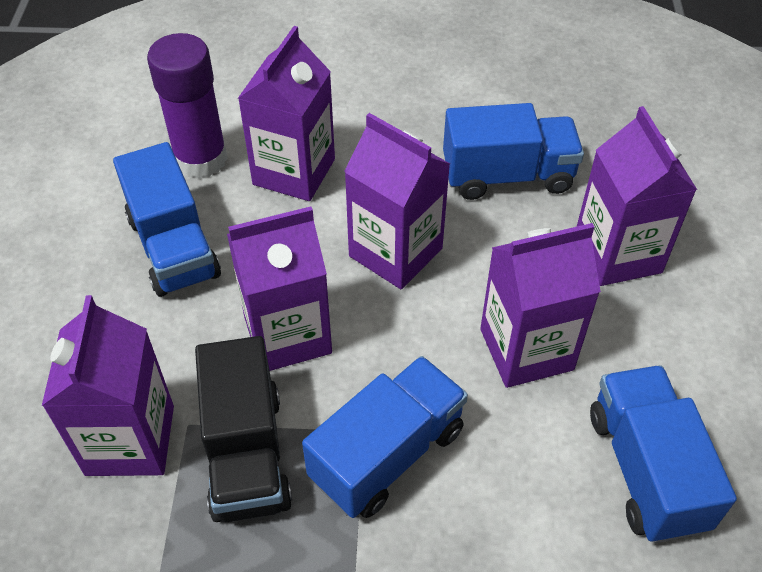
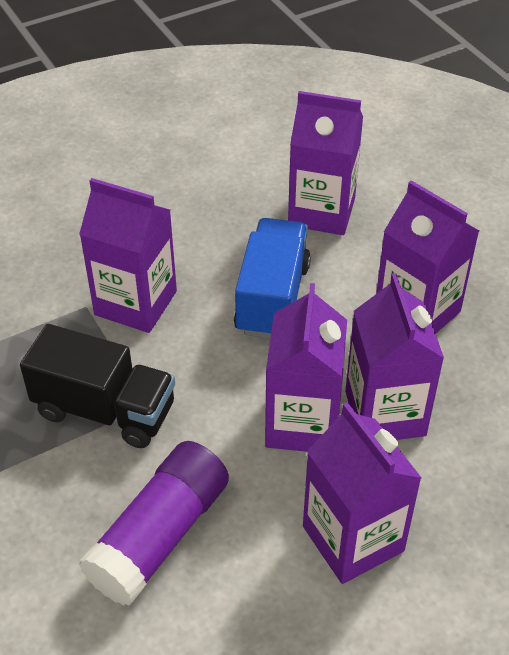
blue truck: [113,142,221,297] [302,356,468,518] [443,103,584,200] [590,365,737,543] = 4 -> [234,218,311,338] = 1

